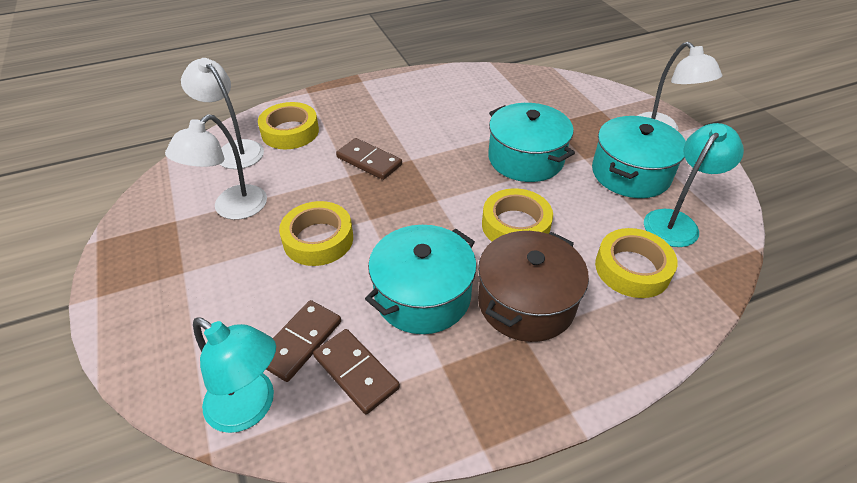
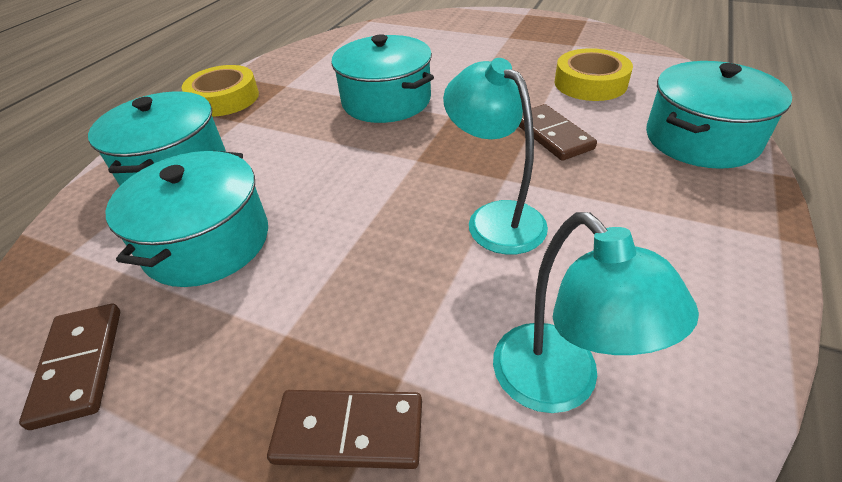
brown pot: [478,231,589,342] = 1 -> none = 0
turquoise pot: [365,225,477,334] [488,103,575,182] [592,116,686,198] = 3 -> [88,92,226,185] [106,151,268,287] [331,34,434,123] [646,61,792,169] = 4
white lamp: [165,114,267,220] [181,58,264,169] [637,42,722,131] = 3 -> none = 0
yellow tape: [258,102,319,149] [279,201,353,266] [482,188,553,241] [595,228,678,298] = 4 -> [182,65,259,117] [555,48,633,101] = 2

